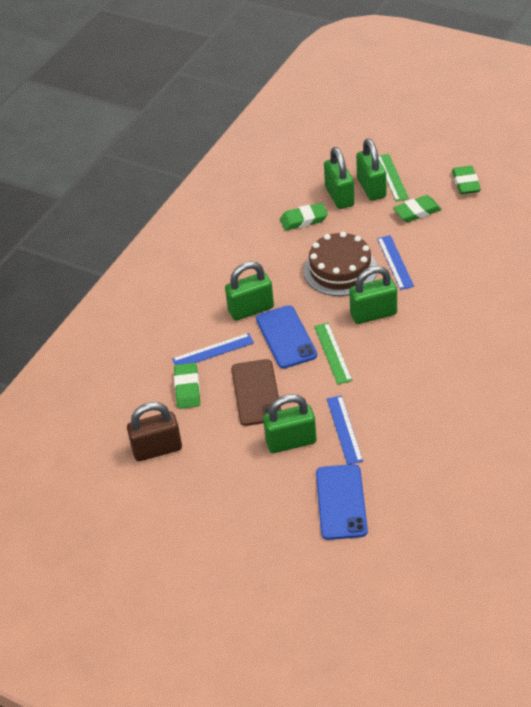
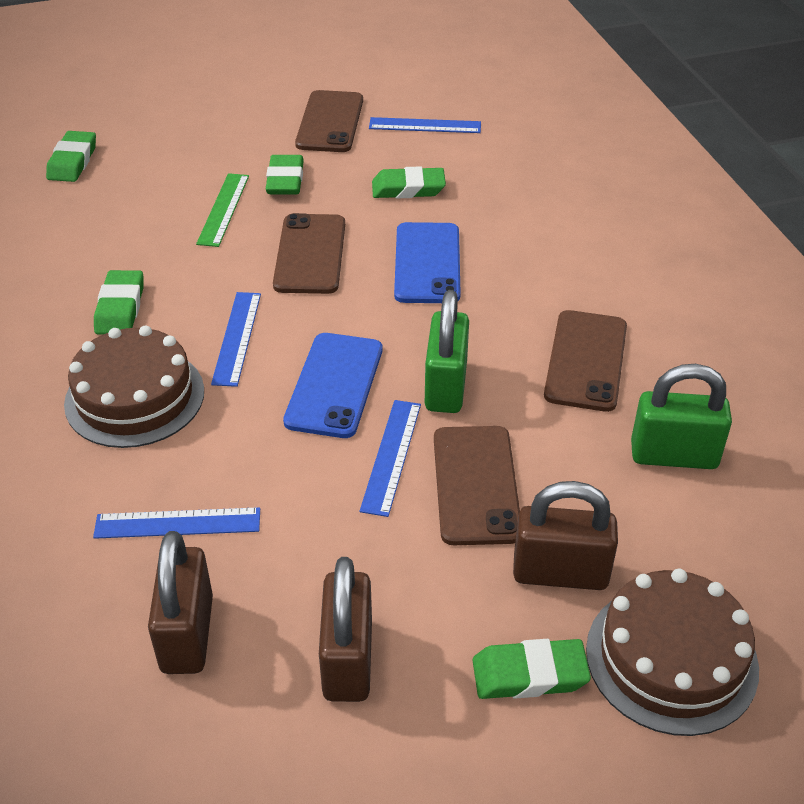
blue ruler: [172,333,254,365] [327,395,363,465] [377,235,414,290] = 3 -> [93,507,260,539] [211,292,261,387] [360,400,421,517] [369,117,481,133] = 4
brown cake: [304,232,377,296] = 1 -> [64,326,204,448] [586,569,759,736] = 2
brown padlock: [127,402,182,461] = 1 -> [148,531,213,674] [319,557,372,702] [513,481,618,590] = 3
brown phone: [231,359,281,426] = 1 -> [273,213,345,294] [295,90,363,152] [434,426,520,545] [544,310,627,412] = 4
green eraser: [174,363,200,409] [280,203,328,231] [393,195,442,222] [452,166,481,194] = 4 -> [46,131,96,182] [94,270,144,334] [266,155,304,194] [372,166,446,199] [472,639,591,699] = 5
green padlock: [225,261,274,321] [263,394,316,453] [324,147,355,209] [349,266,397,324] [356,139,386,201] = 5 -> [425,290,469,413] [631,364,732,469] = 2
green ruler: [314,323,352,384] [378,154,409,202] = 2 -> [196,173,249,247] = 1

